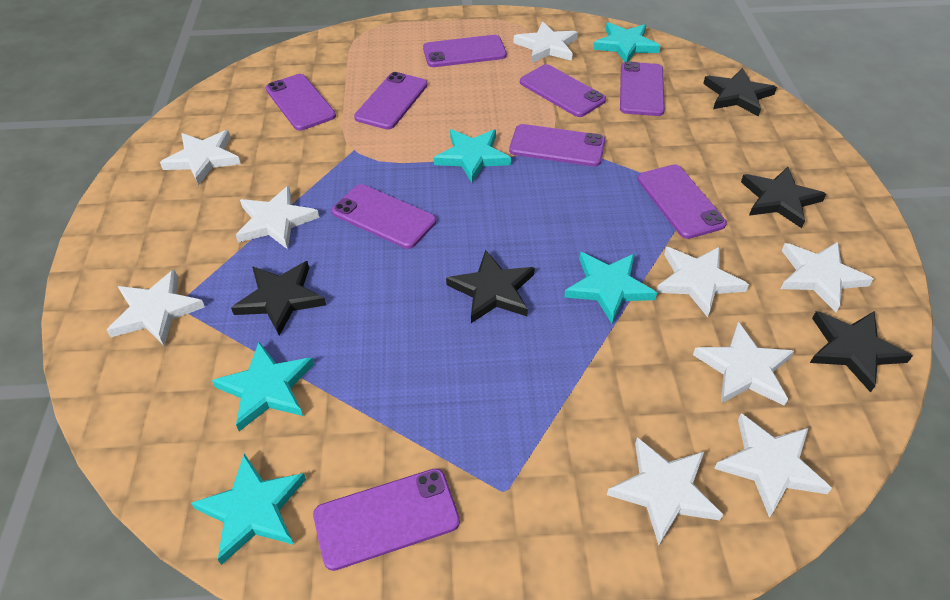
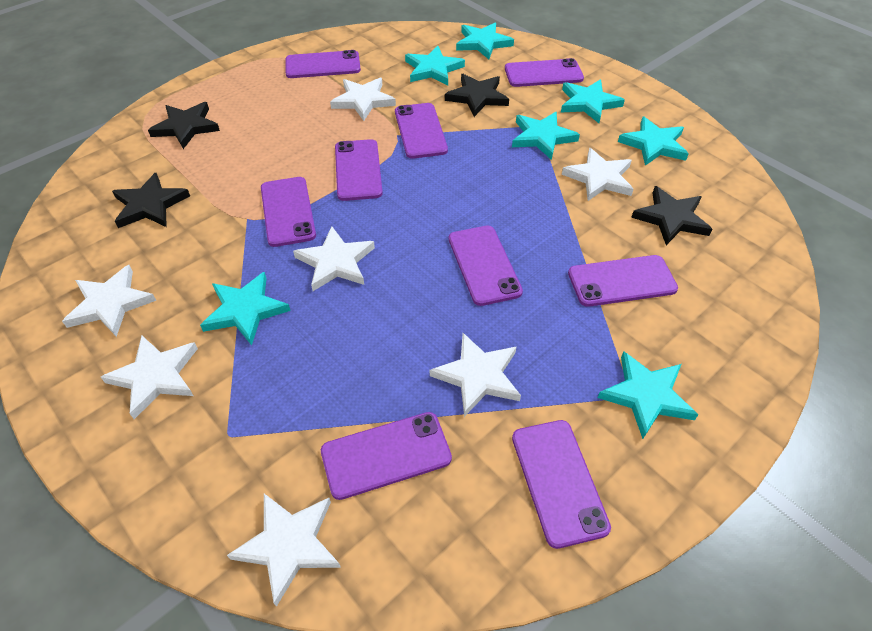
black star: [231,261,326,336] [446,250,535,323] [703,68,777,116] [741,167,826,228] [810,311,913,393] = 5 -> [112,173,190,228] [148,102,220,149] [445,74,509,117] [631,186,712,245] = 4
turquoise star: [191,454,306,565] [212,342,314,431] [434,129,511,183] [564,252,657,324] [593,22,660,62] = 5 -> [200,272,291,345] [405,46,465,85] [456,22,514,59] [512,112,580,160] [561,79,625,123] [598,351,699,439] [618,117,689,166] = 7
white star: [106,269,205,346] [160,130,241,185] [236,186,319,249] [513,21,578,63] [607,437,723,545] [656,247,749,317] [693,322,794,406] [714,414,832,518] [781,242,873,312] = 9 -> [62,265,157,337] [101,336,198,419] [227,493,341,607] [293,226,375,291] [330,78,396,121] [430,333,521,417] [562,148,634,201] = 7

